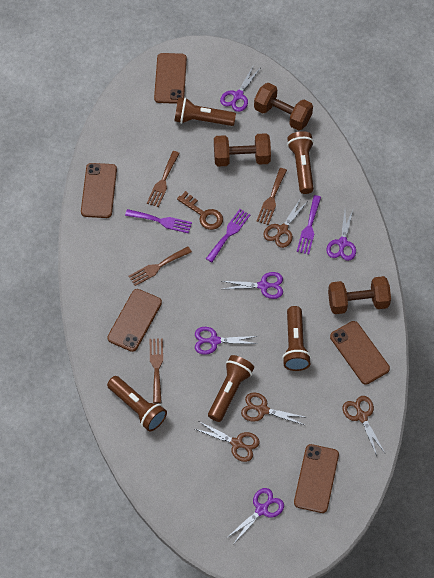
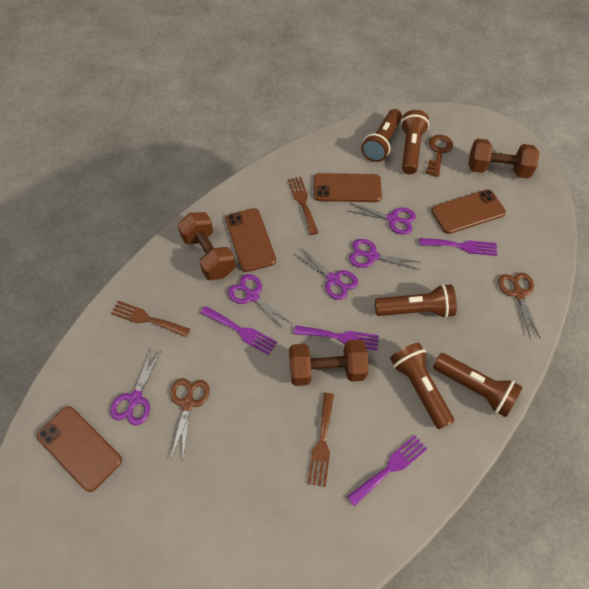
brown fork: [128,246,192,286] [147,151,180,207] [150,338,163,403] [256,168,287,225] = 4 -> [111,301,190,337] [288,177,318,235] [308,393,334,487] = 3
brown phone: [81,163,117,218] [107,289,162,352] [154,53,187,104] [294,444,339,513] [330,321,390,384] = 5 -> [37,406,122,492] [225,208,276,272] [314,173,382,202] [431,189,506,234] = 4
brown scissors: [195,421,259,462] [241,392,307,425] [263,198,308,248] [343,396,385,456] = 4 -> [170,378,210,458] [498,273,540,338] = 2
purple fork: [125,209,192,233] [206,209,250,262] [297,195,321,254] = 3 -> [201,306,277,355] [294,326,379,350] [347,435,427,506] [420,238,497,256] = 4

